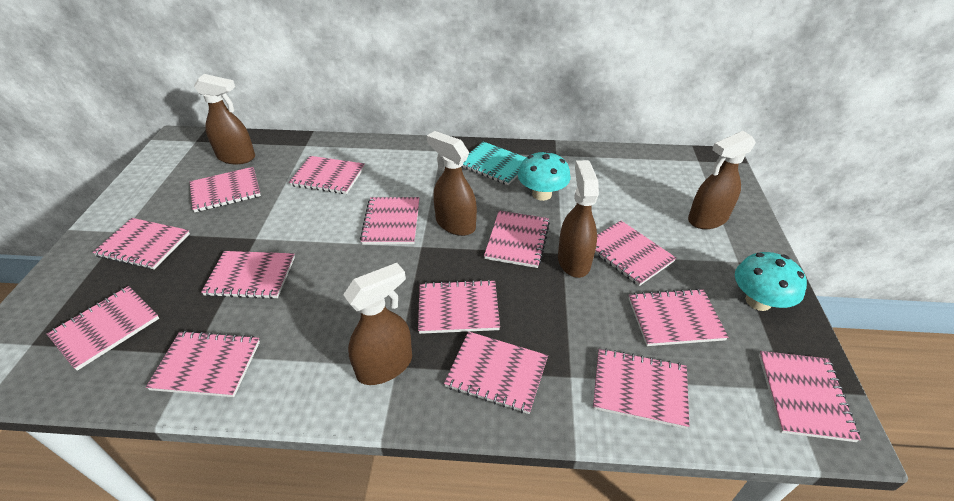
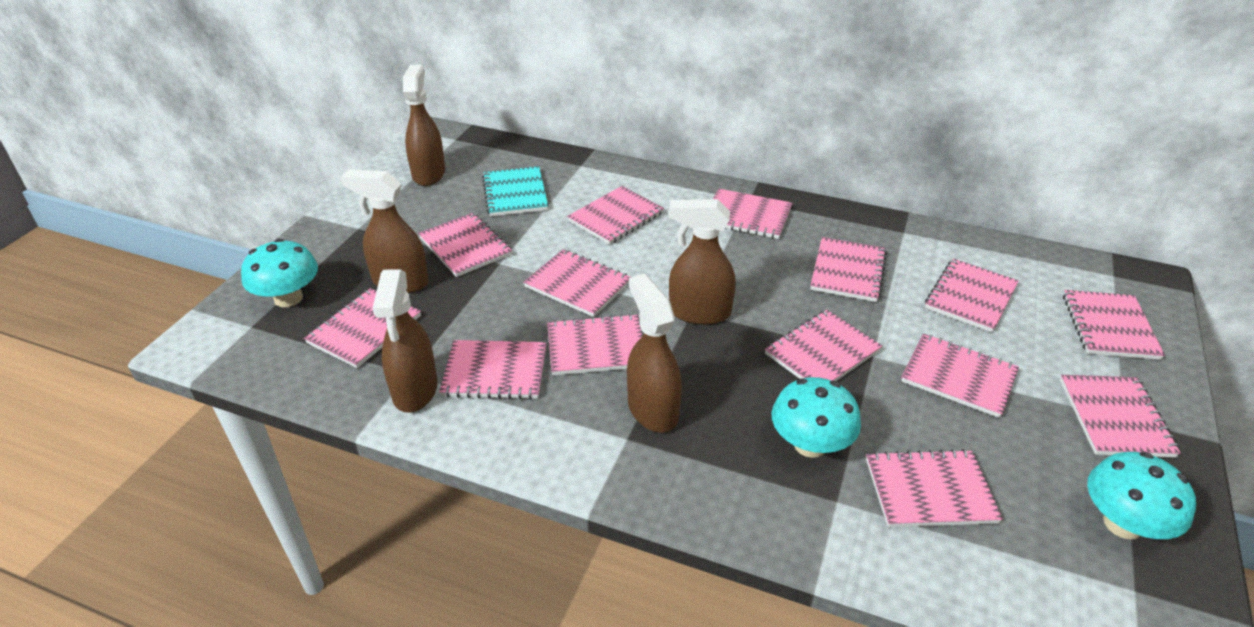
turquoise mushroom: [518,151,571,201] [735,252,807,311] = 2 -> [241,239,318,307] [771,377,861,458] [1087,452,1196,540] = 3

